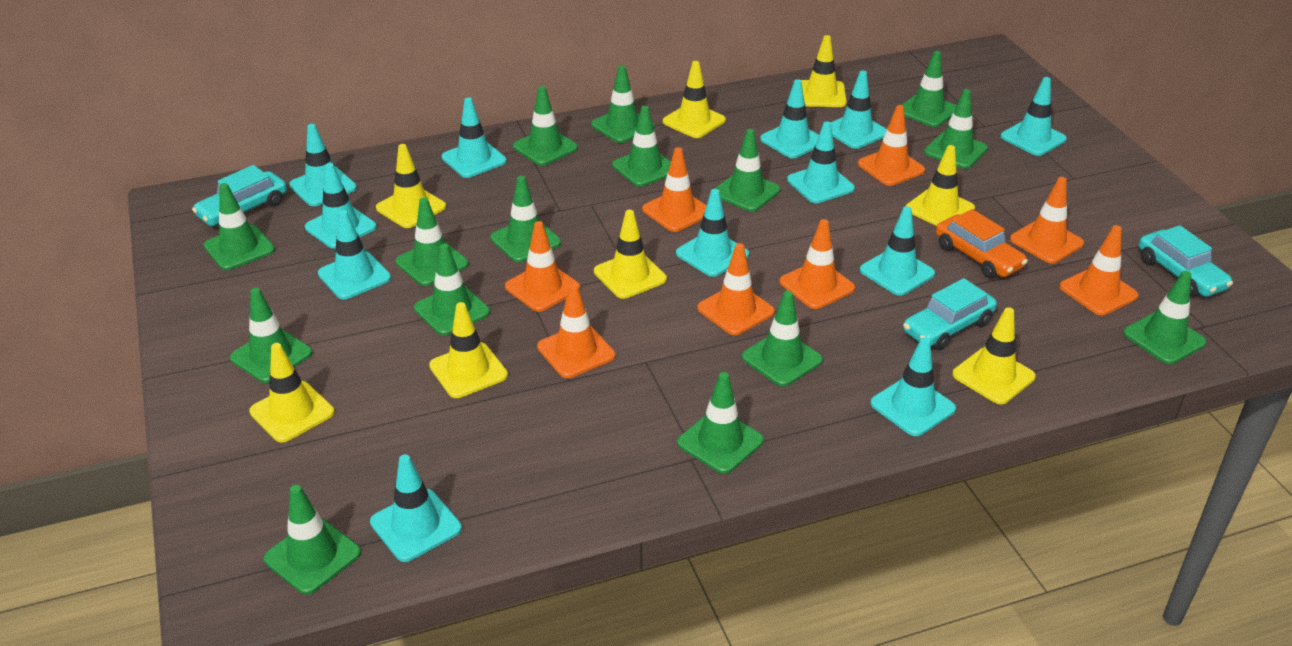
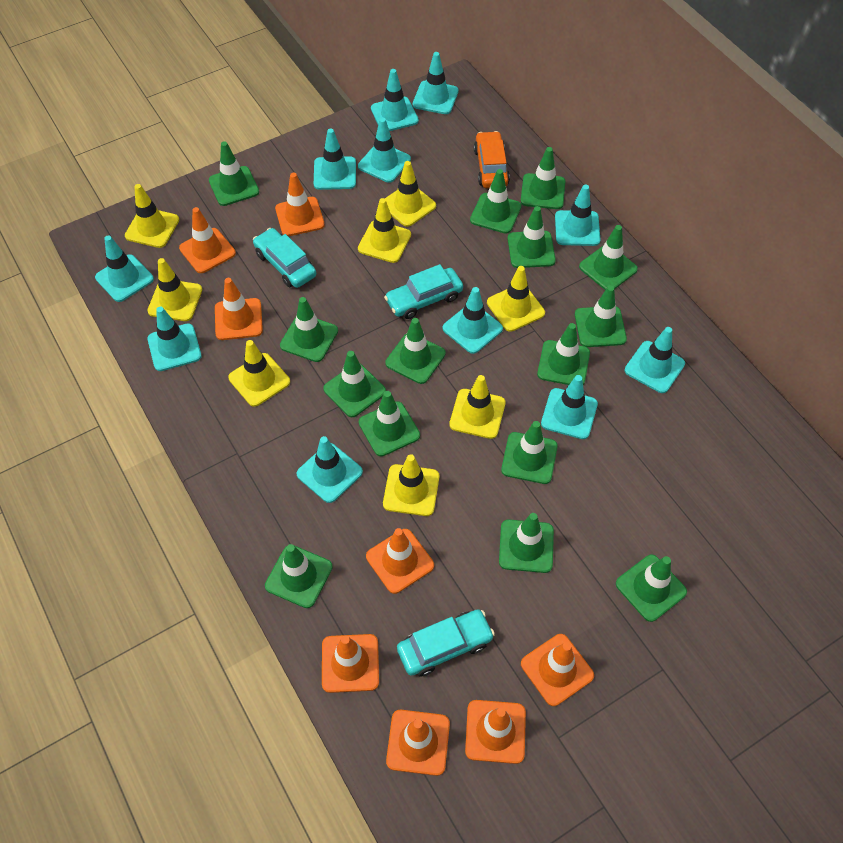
turquoise traffic cone: [289,124,357,206] [305,163,377,249] [318,210,391,300] [370,454,462,562] [442,97,507,178] [676,189,749,277] [760,79,819,158] [787,122,855,203] [830,71,887,149] [860,206,935,296] [870,337,956,436] [1001,77,1067,156] = 12 -> [95,235,154,302] [147,307,202,371] [296,436,363,503] [314,128,356,190] [358,118,411,183] [371,69,419,131] [413,52,459,114] [442,287,503,354] [541,375,598,439] [555,184,601,246] [625,327,685,393] = 11

